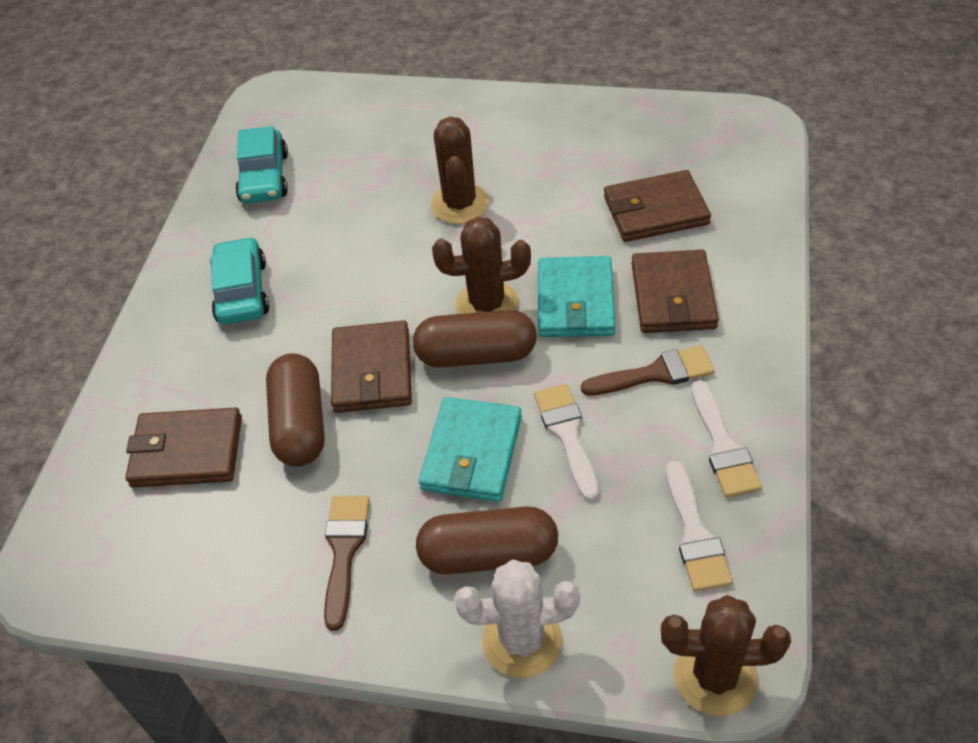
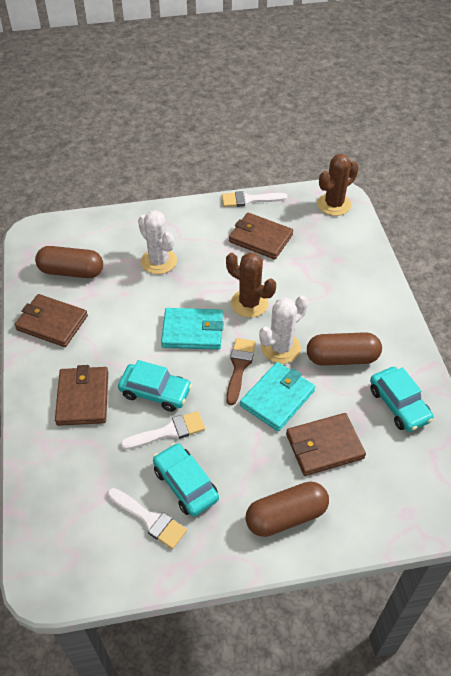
brown brush: [324,496,370,631] [581,345,714,396] = 2 -> [226,338,256,405] = 1
brown cactus: [431,117,489,224] [432,217,531,314] [661,595,791,716] = 3 -> [226,252,276,318] [317,154,359,216] = 2
turquoise car: [210,237,269,325] [235,126,288,203] = 2 -> [118,360,192,412] [153,443,219,517] [370,367,434,432] = 3
white cactus: [454,559,580,678] = 1 -> [138,210,177,274] [259,295,308,364] = 2

